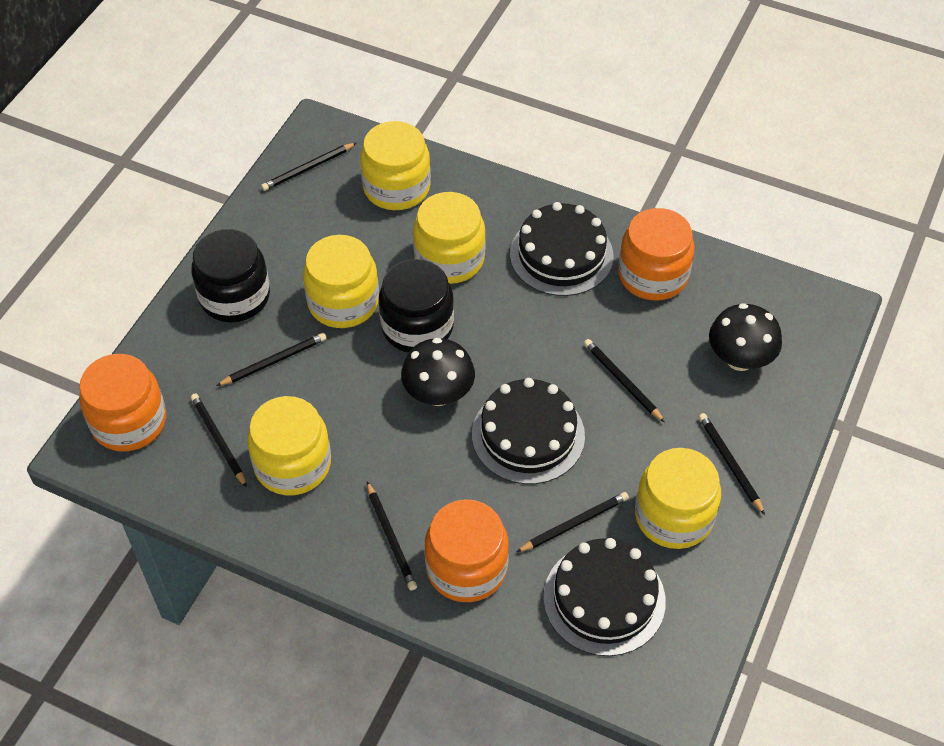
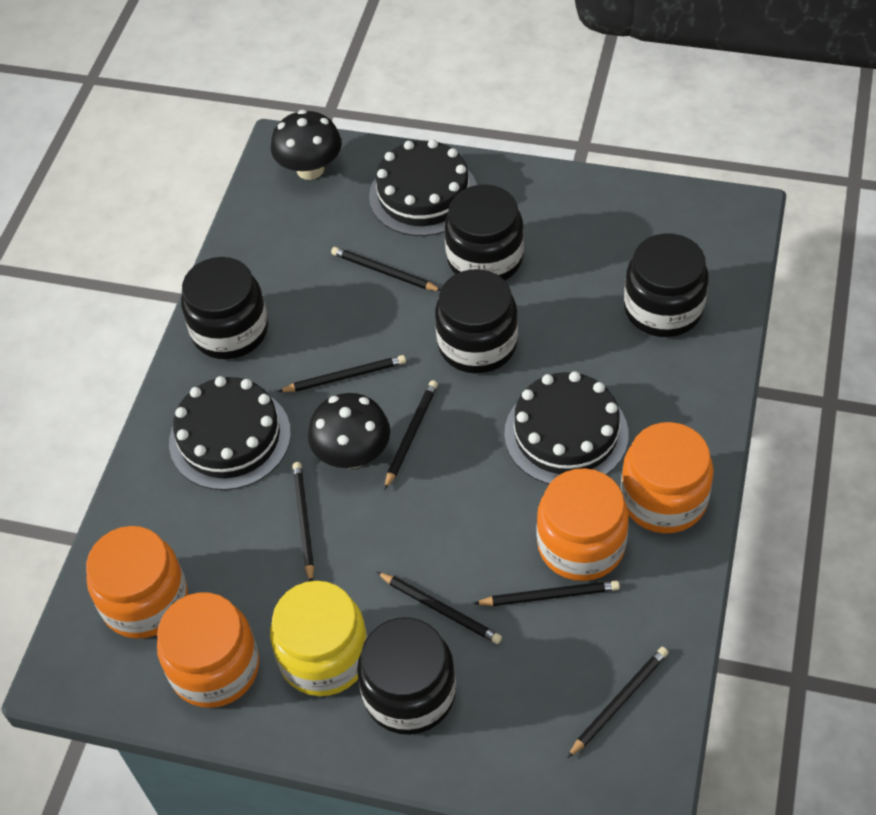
black jar: [191,229,270,323] [379,259,454,353] = 2 -> [181,257,268,359] [357,617,456,735] [435,269,518,374] [445,184,524,280] [624,234,709,337] = 5
orange jar: [79,354,166,452] [425,499,509,602] [618,208,695,301] = 3 -> [86,526,188,639] [157,592,259,708] [537,468,629,581] [621,422,714,533] = 4
yellow jar: [247,396,331,495] [303,235,379,328] [360,121,431,210] [413,192,486,284] [635,448,721,549] = 5 -> [270,581,368,696] = 1

